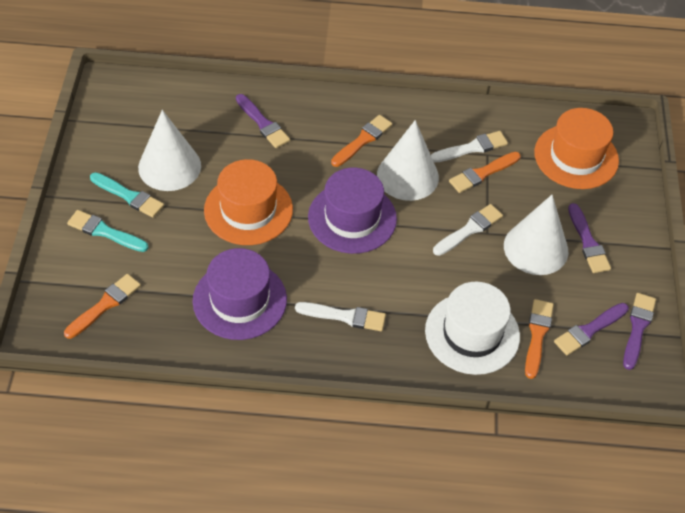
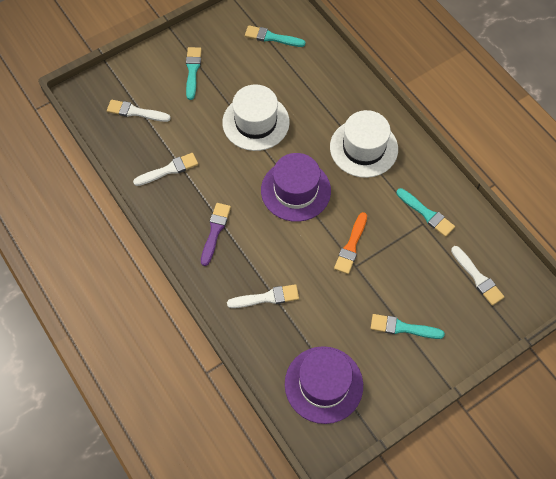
orange brush: [64,274,141,339] [331,115,392,167] [449,152,521,193] [525,299,554,379] = 4 -> [334,212,367,274] = 1
orange hat: [204,159,293,245] [534,108,619,189] = 2 -> none = 0
purple brush: [236,94,290,148] [554,303,629,356] [568,203,611,273] [623,293,656,370] = 4 -> [201,203,231,266] = 1
turquoise brush: [67,210,148,252] [90,172,164,218] = 2 -> [186,47,202,100] [245,25,305,47] [371,314,445,339] [397,188,455,237] = 4
white brush: [295,302,386,331] [431,131,508,162] [433,204,503,256] = 3 -> [107,100,171,122] [133,153,198,186] [227,284,299,308] [451,246,504,306] = 4
white cone: [138,110,201,191] [377,120,439,201] [504,195,568,275] = 3 -> none = 0
white hat: [425,282,520,375] = 1 -> [222,84,290,151] [330,110,398,178] = 2

